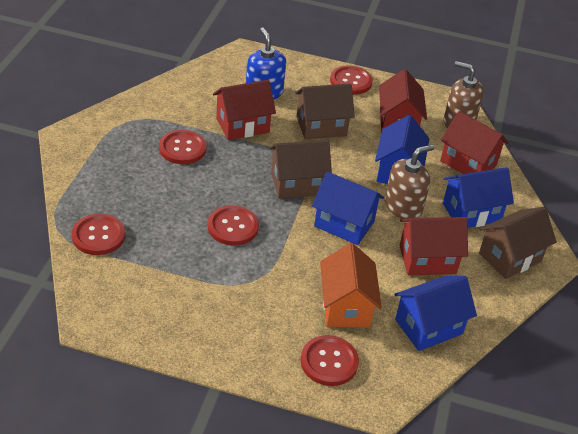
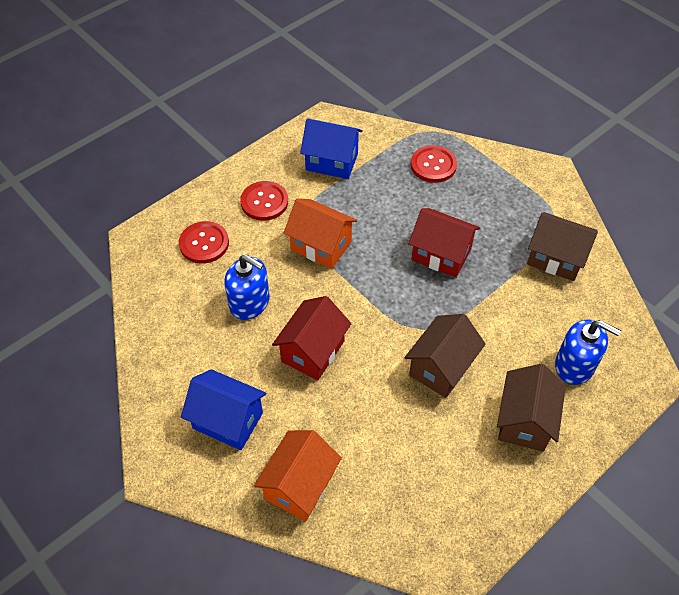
blue house: [312,172,384,245] [375,115,429,184] [394,276,477,351] [443,167,514,228] = 4 -> [181,369,266,450] [300,118,363,179] = 2
blue soap dispenser: [246,27,286,100] = 1 -> [224,254,270,320] [555,319,621,385] = 2
brown soap dispenser: [385,145,434,219] [443,61,484,128] = 2 -> none = 0
orange house: [320,243,382,328] = 1 -> [254,430,342,521] [284,198,357,269] = 2
red button: [72,214,125,255] [159,130,207,164] [208,205,259,246] [301,335,359,386] [330,65,373,95] = 5 -> [179,221,229,264] [240,181,288,221] [411,145,457,183] = 3
red house: [213,80,276,140] [379,69,427,133] [399,217,468,276] [440,111,508,174] = 4 -> [272,296,352,380] [409,208,480,278] = 2

